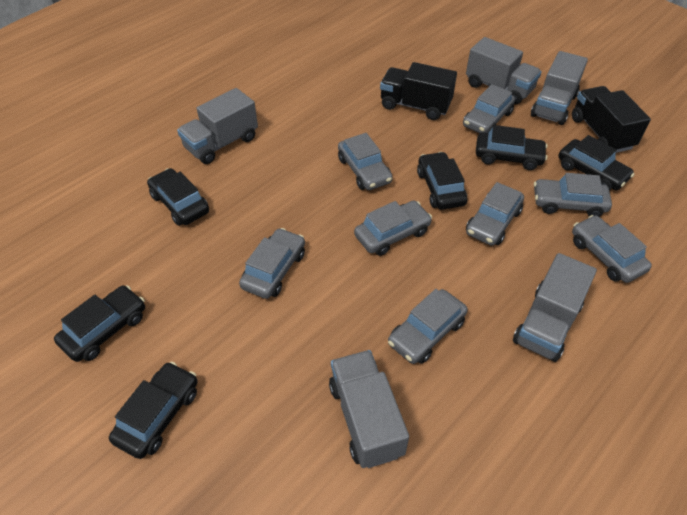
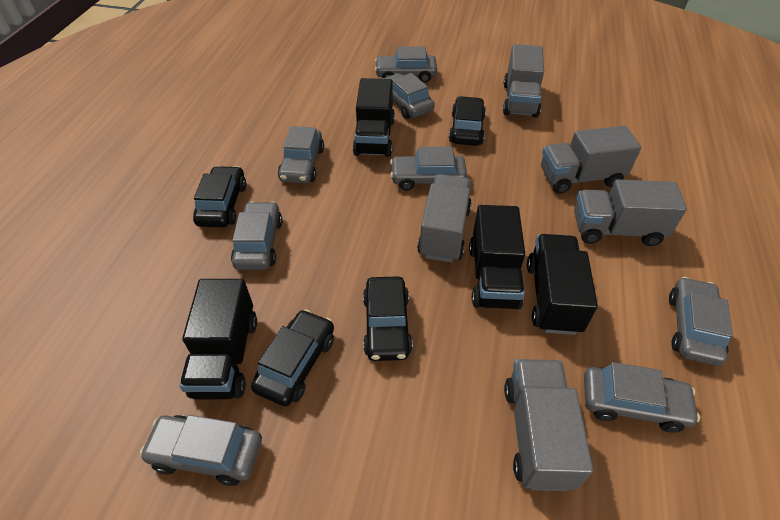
black car: [54,285,145,362] [109,362,198,459] [147,168,209,226] [417,152,467,210] [476,125,547,170] [558,135,635,191] = 6 -> [193,166,247,227] [251,309,334,406] [363,276,413,361] [449,96,486,146] = 4
black truck: [380,62,457,120] [572,86,651,153] = 2 -> [180,279,257,399] [353,78,395,157] [469,205,525,310] [527,234,598,335] = 4

